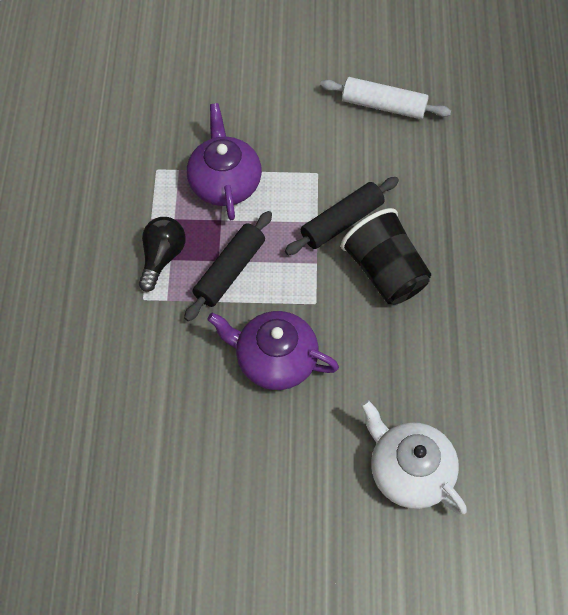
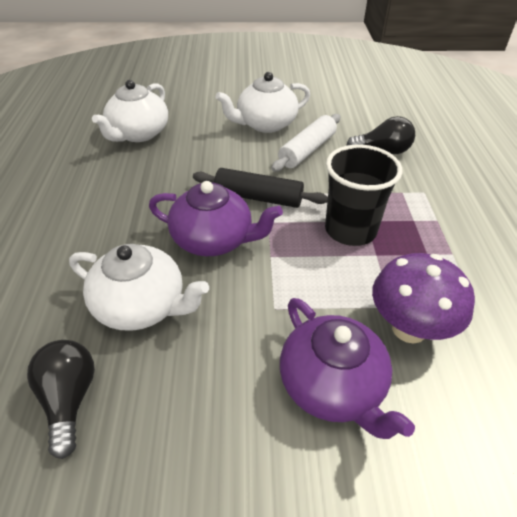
black light bulb: [139,217,186,292] = 1 -> [27,340,95,459] [347,116,415,154] = 2
black rolling pin: [184,211,272,321] [285,177,399,255] = 2 -> [193,168,328,208] = 1
purple mushroom: none = 0 -> [372,253,475,344] = 1
white teapot: [361,400,467,515] = 1 -> [69,244,209,331] [92,80,168,142] [216,72,310,133] = 3

